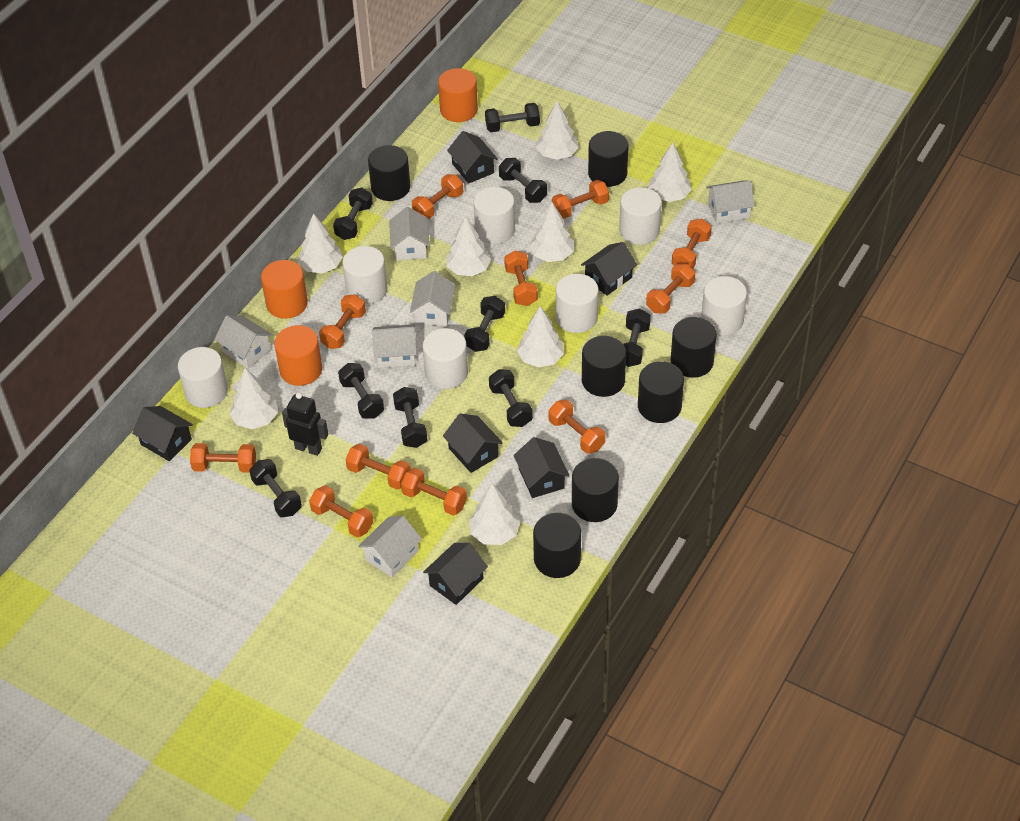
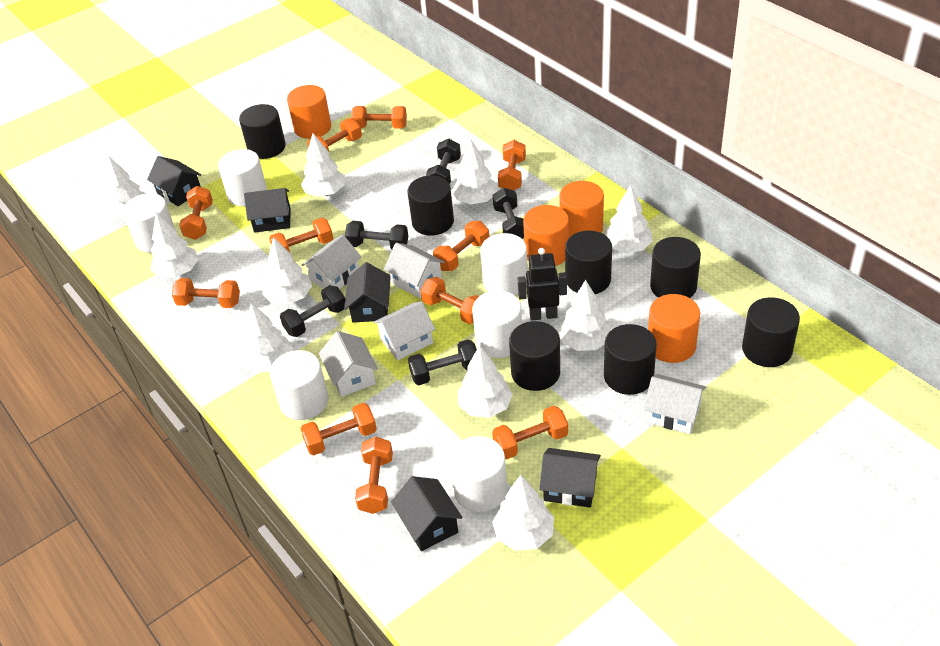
black dumbbell: [249,459,302,517] [333,187,373,240] [338,363,384,419] [393,387,428,448] [464,296,505,352] [485,103,540,132] [489,369,533,427] [499,158,547,203] [623,309,651,367] = 9 -> [280,285,345,337] [345,221,408,249] [408,339,477,385] [426,139,461,184] [492,188,524,239] = 5
black house: [132,406,193,461] [423,543,488,605] [443,413,503,473] [447,131,498,184] [514,437,570,498] [581,242,637,295] = 6 -> [147,156,201,206] [244,188,290,233] [344,262,391,322] [391,476,463,551] [539,448,601,508] = 5
orange cylinder: [261,260,308,319] [274,325,322,386] [438,68,478,122] = 3 -> [287,85,331,139] [523,205,569,266] [559,181,604,238] [648,294,700,363] = 4
white cylinder: [178,347,228,408] [342,246,388,304] [423,328,468,389] [474,187,515,244] [556,274,599,333] [619,187,662,245] [701,276,747,336] = 7 -> [123,193,175,253] [218,149,267,206] [270,350,328,420] [449,436,507,512] [472,290,522,358] [480,233,528,295] = 6
white house: [214,315,272,369] [358,516,422,578] [372,324,417,368] [389,207,430,260] [410,271,455,326] [706,180,755,223] = 6 -> [302,235,361,289] [319,331,378,397] [373,301,435,361] [384,243,445,298] [643,374,706,434] = 5
white tree: [229,368,278,429] [298,213,343,273] [446,216,491,276] [469,483,520,545] [517,306,564,367] [529,202,574,262] [536,101,579,160] [648,142,692,202] = 8 -> [105,157,146,220] [150,212,198,278] [241,303,293,373] [262,237,312,305] [301,133,345,197] [452,139,497,204] [458,345,513,418] [492,475,554,551] [558,280,611,351] [604,185,653,253] = 10

